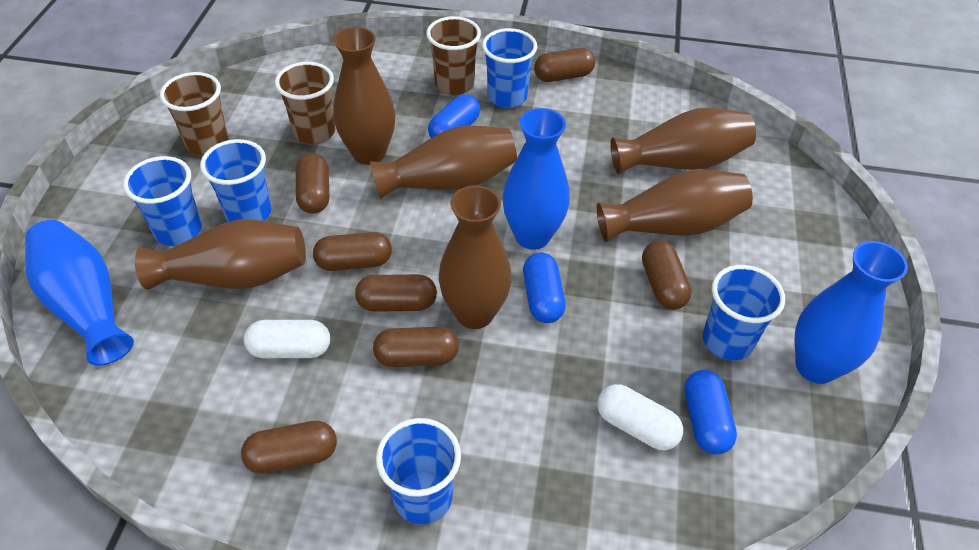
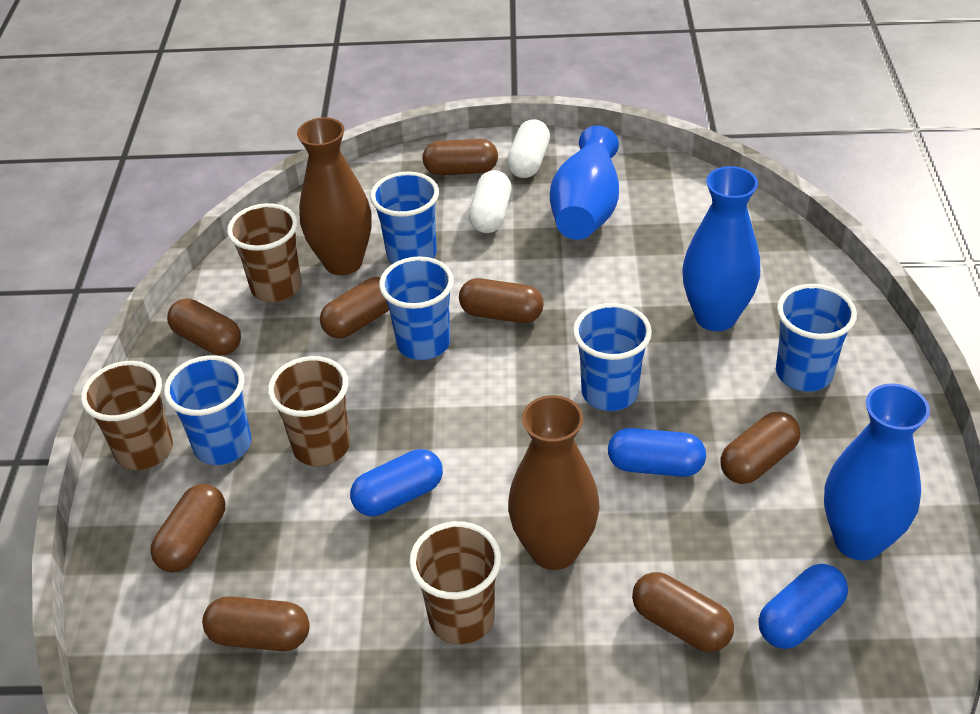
brown capsule: [241,421,337,474] [296,153,329,213] [313,232,392,271] [355,274,437,312] [373,326,459,367] [534,48,595,82] [642,241,692,310] = 7 -> [150,484,225,572] [167,298,241,356] [202,596,310,651] [320,277,389,339] [422,139,498,175] [459,278,544,323] [632,572,734,652] [720,411,801,484] = 8
brown cup: [160,72,229,156] [275,62,335,144] [426,16,481,95] = 3 -> [81,361,173,470] [227,203,301,302] [268,356,350,466] [409,521,501,644] = 4
brown vase: [135,219,306,290] [333,27,396,165] [370,125,517,199] [439,185,512,329] [597,169,753,242] [610,108,756,175] = 6 -> [297,117,372,275] [508,395,600,570] = 2

